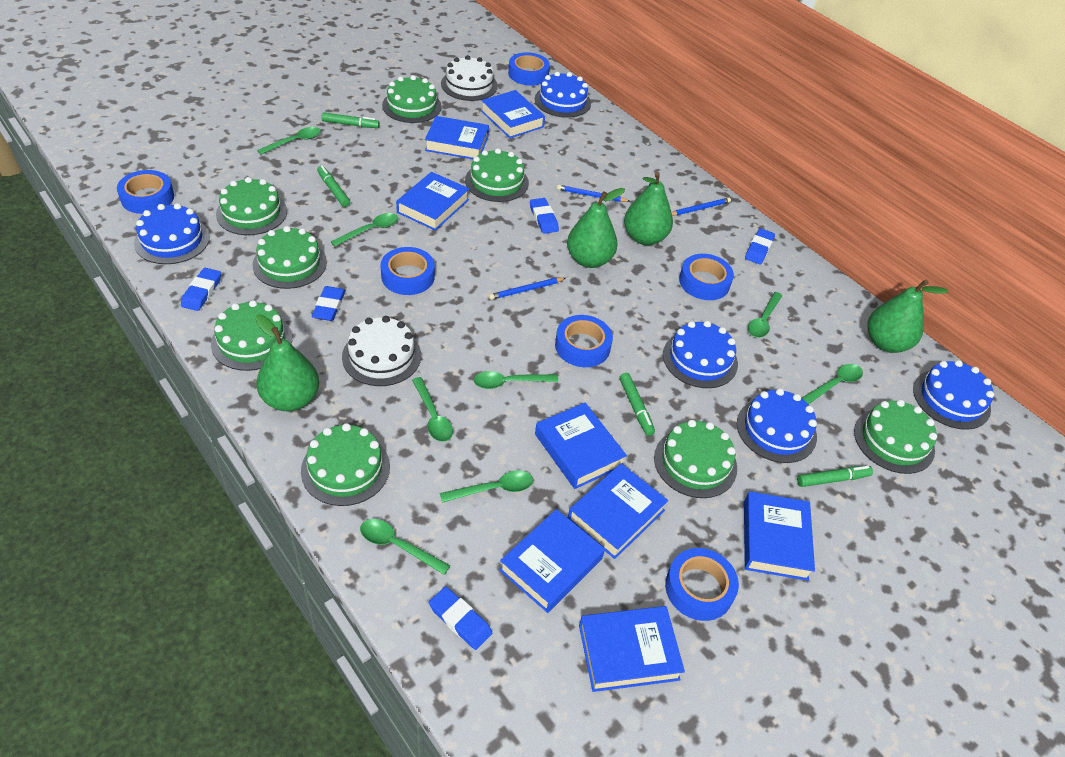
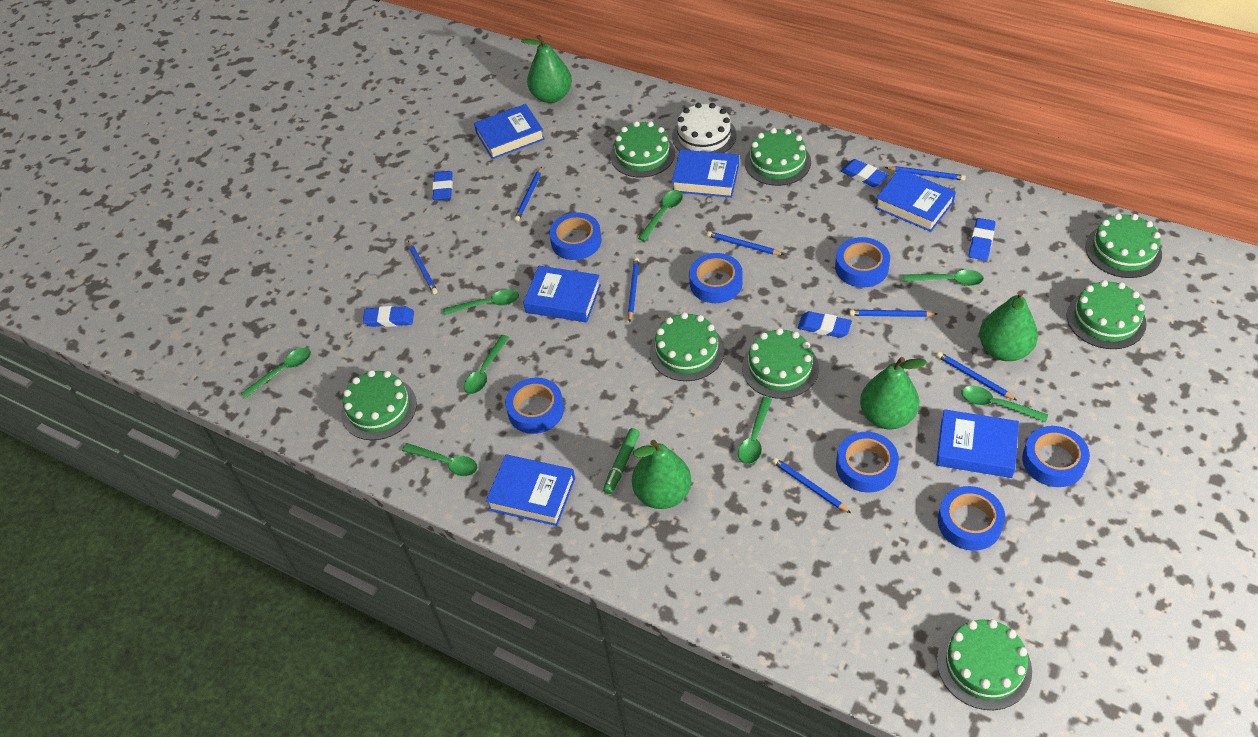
blue book: [396,172,469,231] [425,116,489,159] [481,90,545,138] [499,509,605,613] [535,403,627,489] [568,463,668,559] [579,606,685,692] [744,491,815,581] = 8 -> [474,104,545,159] [486,455,575,526] [523,266,601,322] [672,150,739,198] [875,169,956,232] [936,409,1019,478] = 6
blue cake: [134,203,210,264] [535,72,591,118] [663,321,738,388] [737,388,817,463] [913,360,994,430] = 5 -> none = 0
blue pencil: [489,278,566,300] [557,185,630,202] [671,198,731,216] = 3 -> [408,241,438,294] [514,167,542,222] [628,258,639,322] [707,231,784,255] [772,458,851,513] [849,310,937,317] [885,166,966,181] [937,352,1017,400] = 8
blue tape: [117,170,174,214] [381,247,435,295] [508,52,550,86] [555,315,613,367] [665,548,739,621] [679,254,734,300] = 6 -> [505,377,564,434] [549,212,602,260] [689,253,743,303] [835,237,890,287] [836,432,899,493] [938,486,1005,551] [1022,426,1090,487] = 7
green marker: [317,166,350,207] [321,112,380,128] [619,373,655,436] [797,466,873,487] = 4 -> [603,428,640,494] = 1
white cake: [342,316,421,386] [441,55,498,101] = 2 -> [672,103,736,153] = 1

